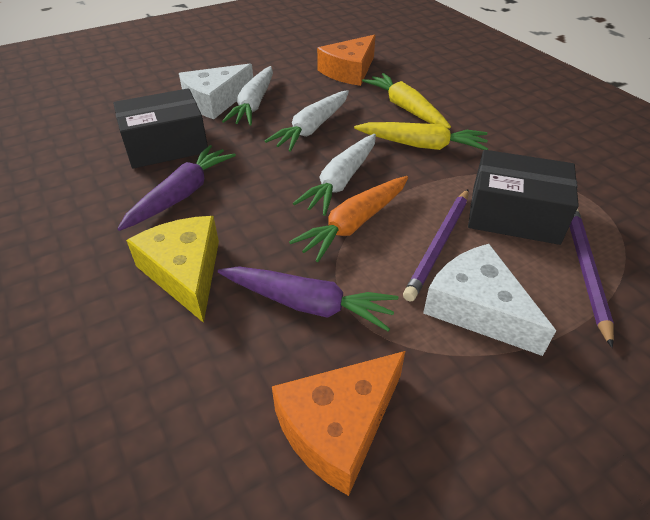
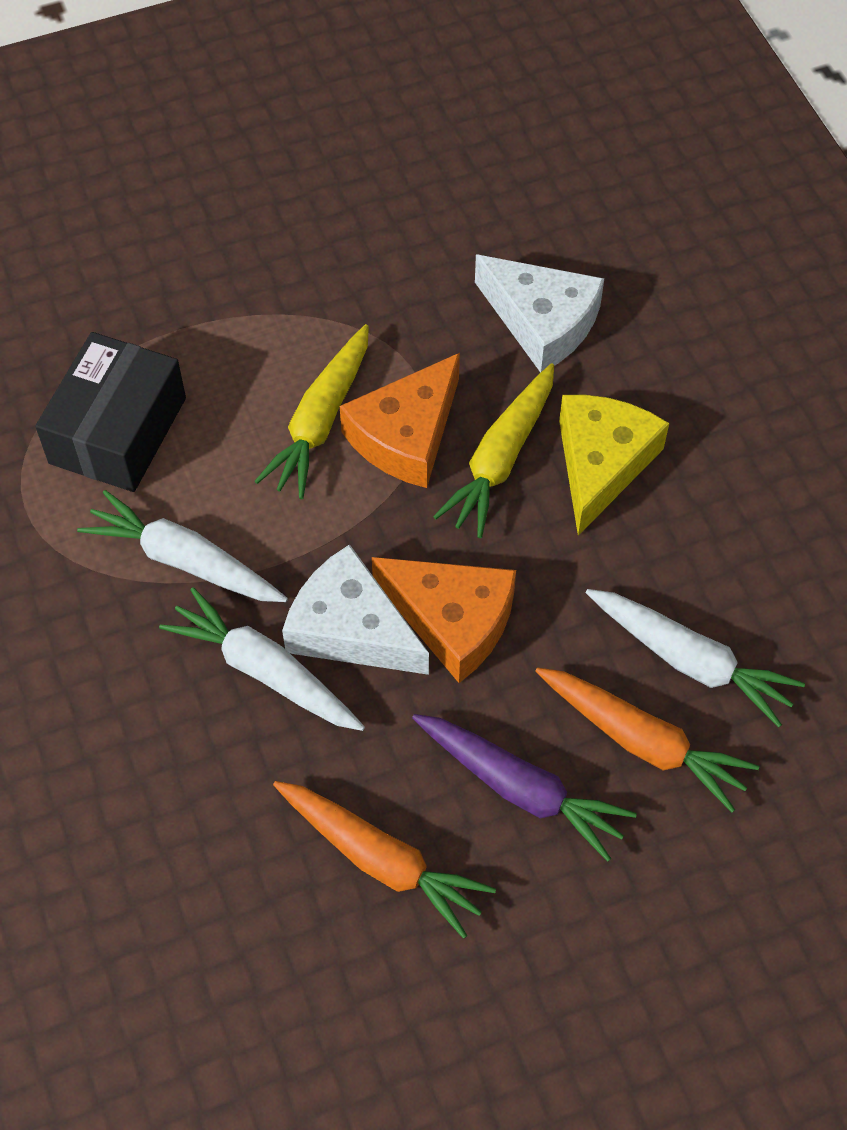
black box: [113,88,208,169] [468,150,579,245] = 2 -> [35,332,186,492] = 1
orange carrot: [289,176,408,262] = 1 -> [273,781,496,939] [535,667,759,812] = 2
purple carrot: [117,145,236,231] [218,266,399,332] = 2 -> [412,714,637,862] = 1
purple pencil: [403,189,469,302] [569,208,614,348] = 2 -> none = 0

